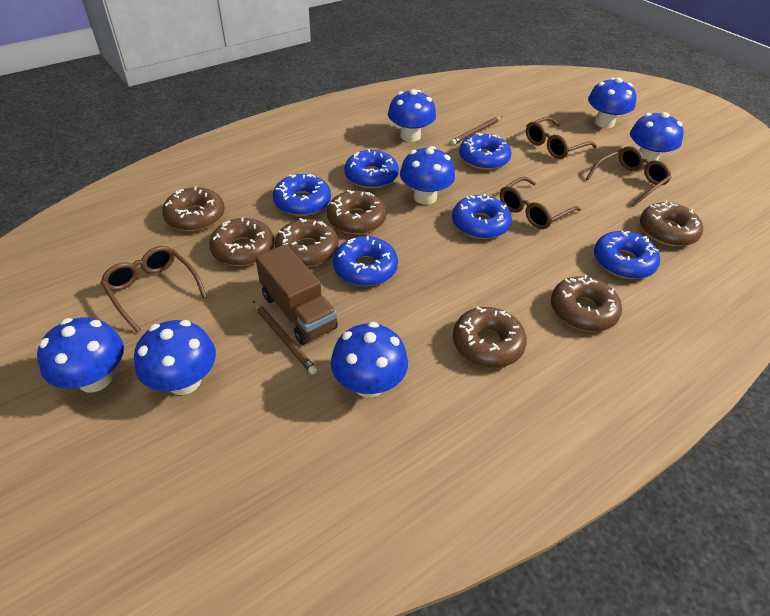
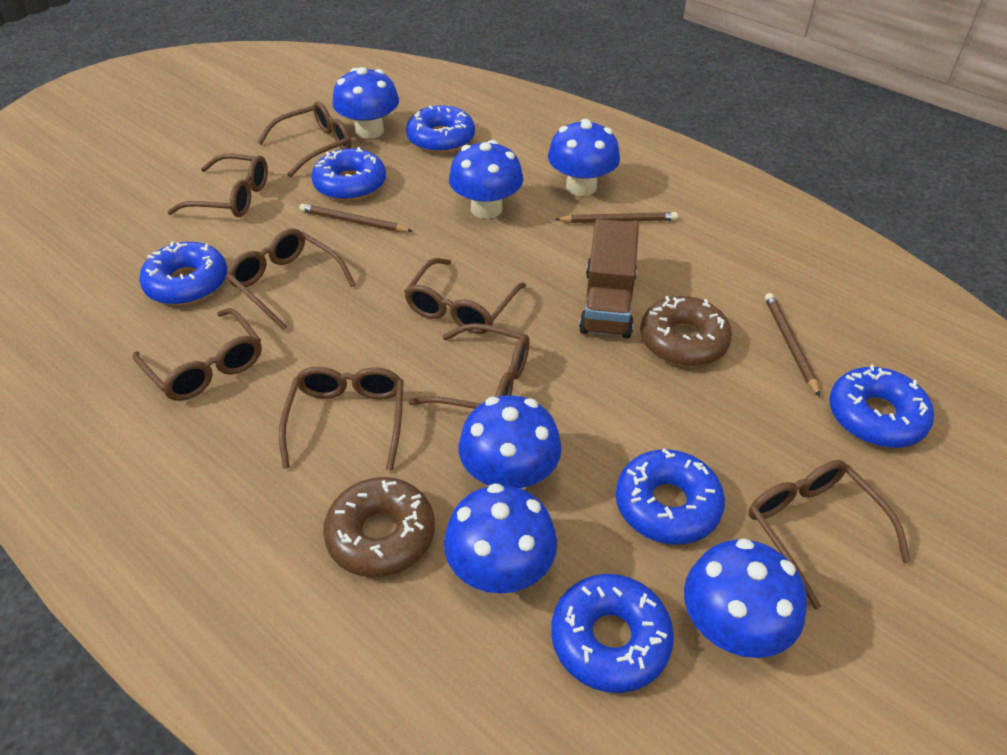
blue mushroom: [37,317,124,393] [134,320,216,395] [331,322,408,398] [388,89,436,142] [400,146,455,205] [588,78,637,128] [630,112,684,165] = 7 -> [332,67,399,139] [444,483,557,594] [449,140,523,219] [459,395,562,490] [548,119,620,196] [684,538,807,658] = 6
brown donut: [162,187,225,231] [209,218,274,266] [275,218,339,267] [327,190,387,234] [453,307,527,368] [551,275,622,332] [640,200,703,247] = 7 -> [323,477,435,578] [640,296,732,367] = 2
brown glasses: [100,246,207,332] [500,177,581,229] [526,117,597,159] [586,146,672,207] = 4 -> [133,308,262,401] [167,154,268,217] [227,229,356,331] [257,102,352,178] [279,366,404,471] [404,258,526,334] [408,323,530,409] [748,460,911,609] = 8
brown pencil: [253,301,317,374] [451,116,502,145] = 2 -> [299,204,413,232] [555,212,678,223] [765,293,820,397] = 3

